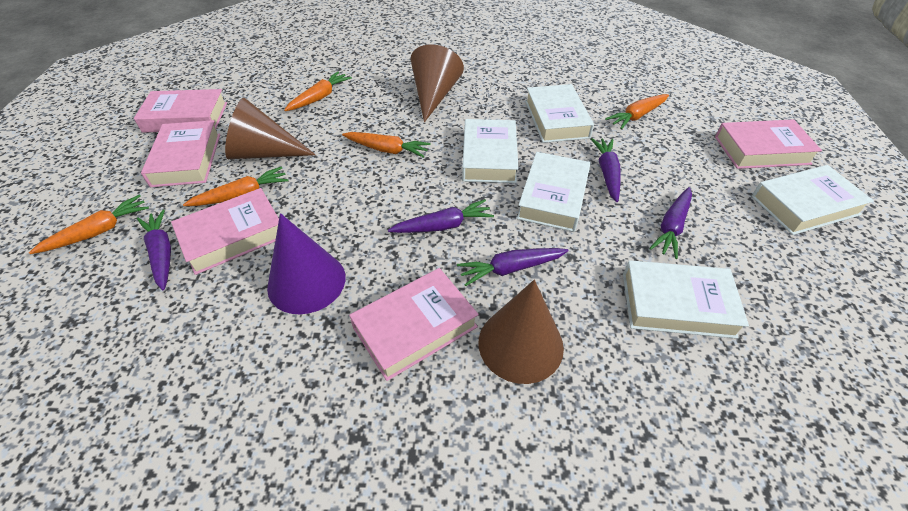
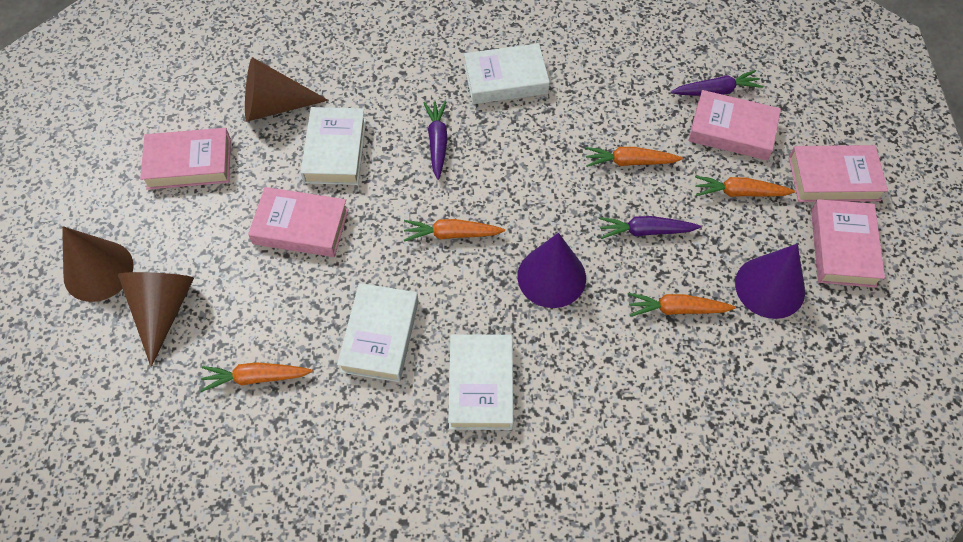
purple carrot: [137,210,171,290] [388,199,494,233] [457,248,569,286] [591,138,621,202] [649,187,692,259] = 5 -> [423,101,448,180] [599,216,701,239] [671,70,763,96] = 3
purple cone: [267,213,346,314] = 1 -> [517,233,586,308] [735,244,805,319] = 2
white book: [462,119,519,183] [517,152,591,232] [525,84,594,143] [623,260,749,339] [751,165,874,235] = 5 -> [300,107,366,185] [337,283,419,382] [448,334,514,430] [464,43,550,104] = 4

